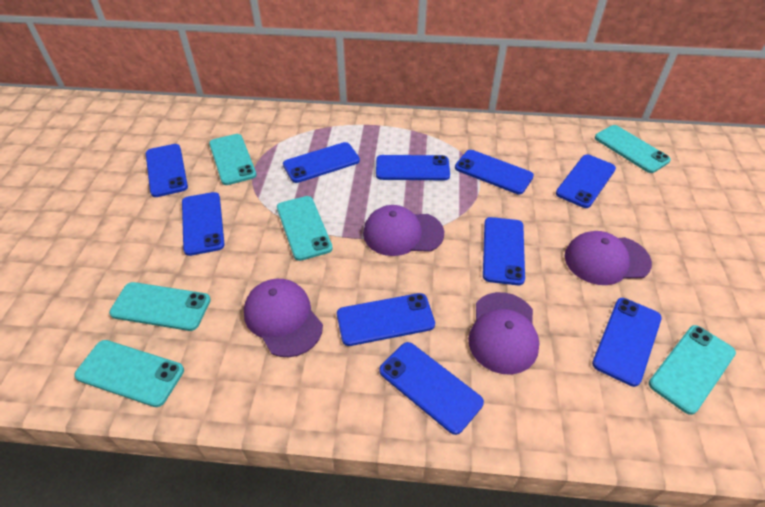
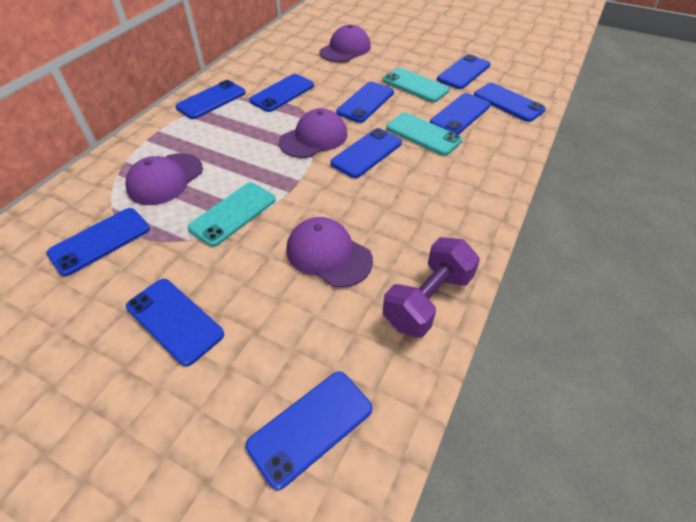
purple dumbbell: none = 0 -> [383,237,480,338] = 1
turquoise phone: [74,340,184,407] [109,282,211,331] [209,134,257,185] [277,196,333,261] [595,125,671,173] [649,325,736,415] = 6 -> [188,182,276,247] [383,68,450,102] [386,112,462,156] = 3

